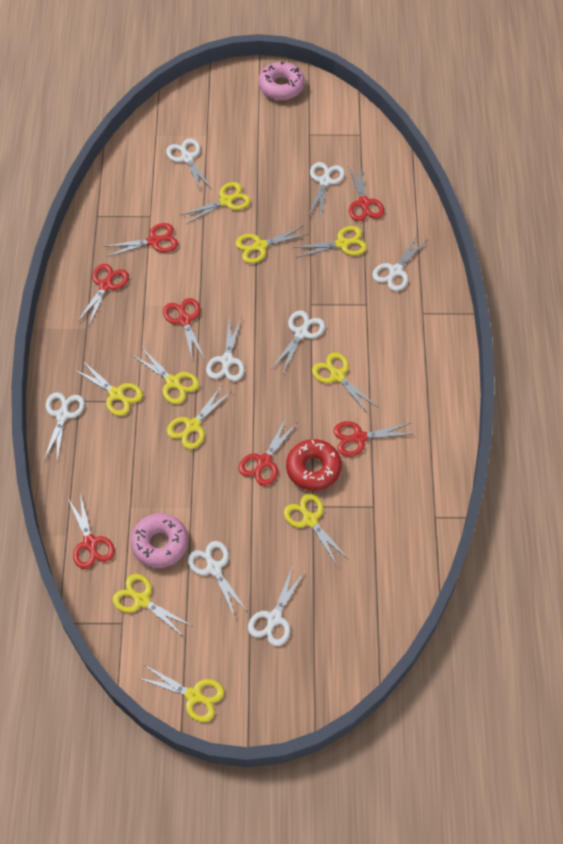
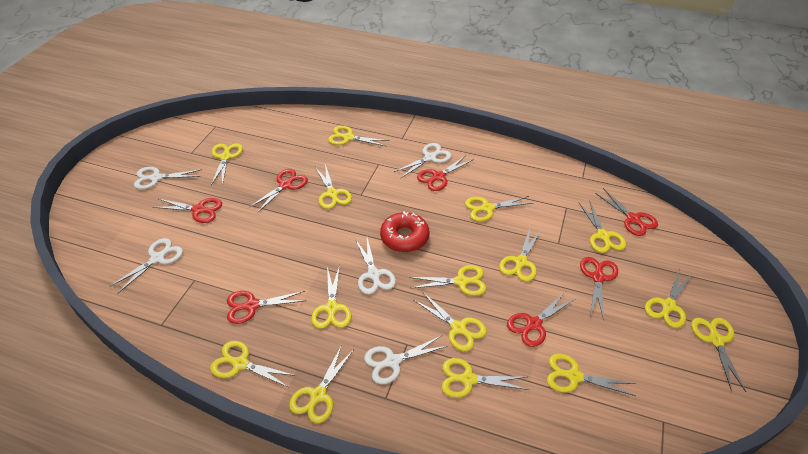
pink donut: [130,513,188,568] [259,61,305,100] = 2 -> none = 0
white scissors: [44,392,85,461] [166,139,211,192] [188,541,247,617] [206,317,245,382] [248,568,305,646] [271,310,325,375] [308,162,345,217] [372,234,427,291] = 8 -> [109,238,183,293] [134,167,201,189] [355,238,396,294] [364,336,448,384] [394,143,451,178] = 5
yellow scissors: [73,361,143,416] [113,574,192,637] [132,347,199,404] [138,665,224,722] [167,385,232,449] [180,182,251,224] [236,226,308,264] [284,494,349,565] [293,226,367,258] [312,352,377,414] = 10 -> [210,341,296,387] [211,143,243,186] [289,345,354,424] [311,265,352,329] [315,164,352,209] [328,126,389,147] [409,265,486,296] [414,293,487,351] [441,358,529,398] [465,196,533,222] [499,228,542,282] [547,353,636,396] [579,202,626,253] [645,269,693,328] [691,318,746,392] = 15

